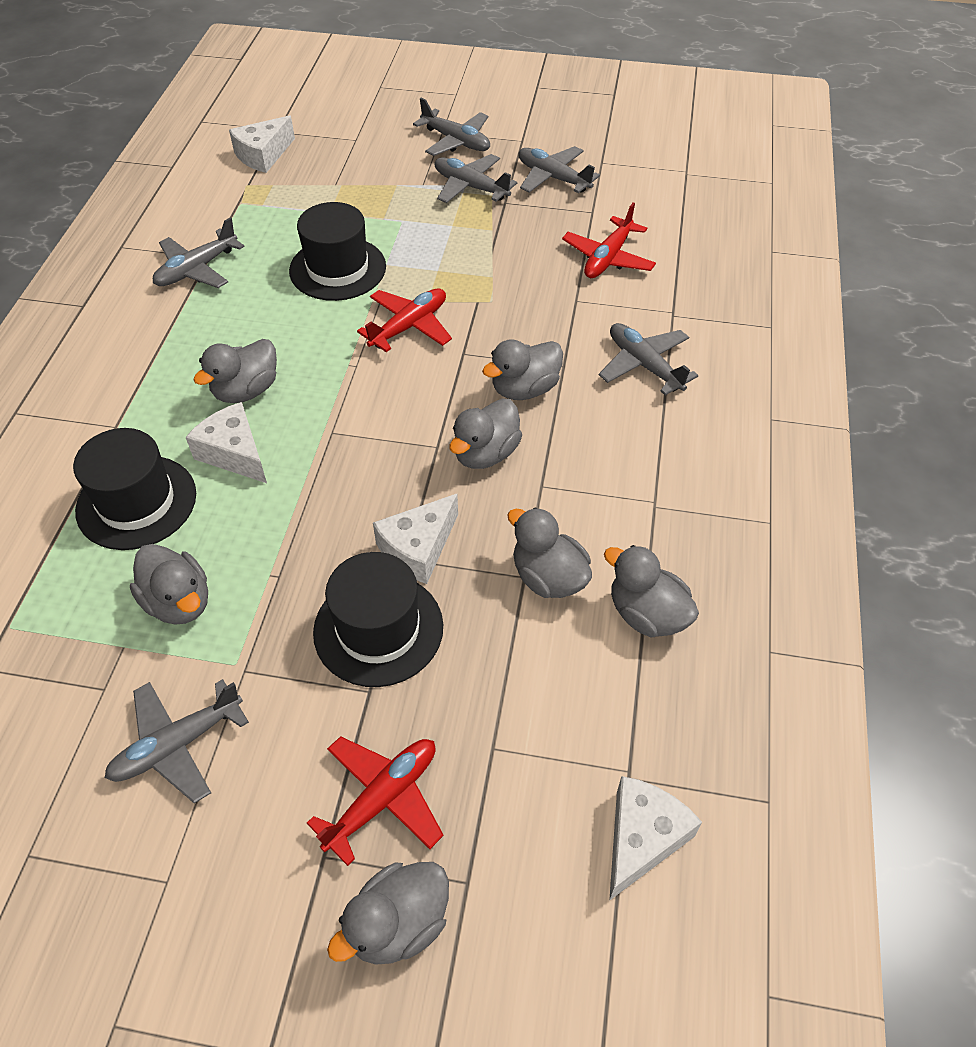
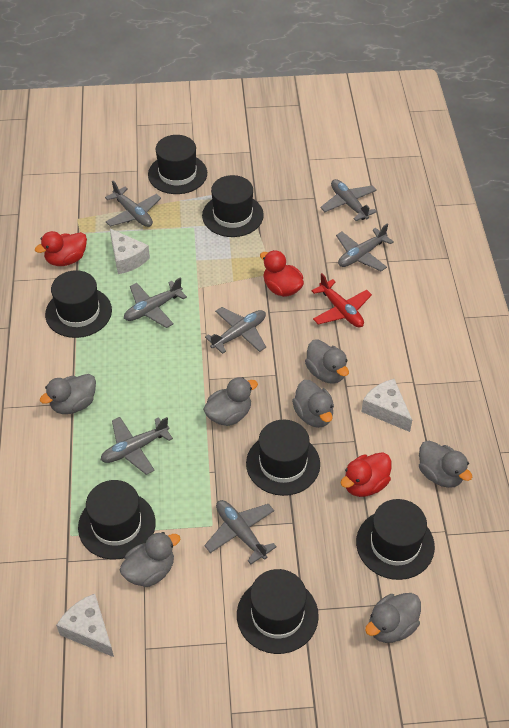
black hat: [73,428,196,550] [289,202,386,301] [313,552,443,687] = 3 -> [45,270,112,338] [78,480,156,560] [148,135,207,194] [202,175,264,237] [237,569,319,654] [246,420,320,496] [356,499,435,580] = 7
grey plane: [105,679,249,804] [153,217,245,288] [413,98,490,156] [435,154,517,203] [518,146,600,193] [599,323,699,395] = 6 -> [101,417,173,475] [105,181,161,227] [124,277,187,328] [204,500,277,564] [205,307,266,354] [320,179,377,221] [336,224,394,271] = 7
red duck: none = 0 -> [35,231,87,266] [260,250,304,297] [341,452,391,497] = 3
red plane: [307,736,444,866] [357,289,452,352] [562,202,656,278] = 3 -> [312,273,372,327] = 1
white cheese: [186,402,267,483] [229,115,295,173] [373,494,458,584] [609,776,702,901] = 4 -> [56,594,114,657] [110,229,150,274] [361,379,412,432] = 3

